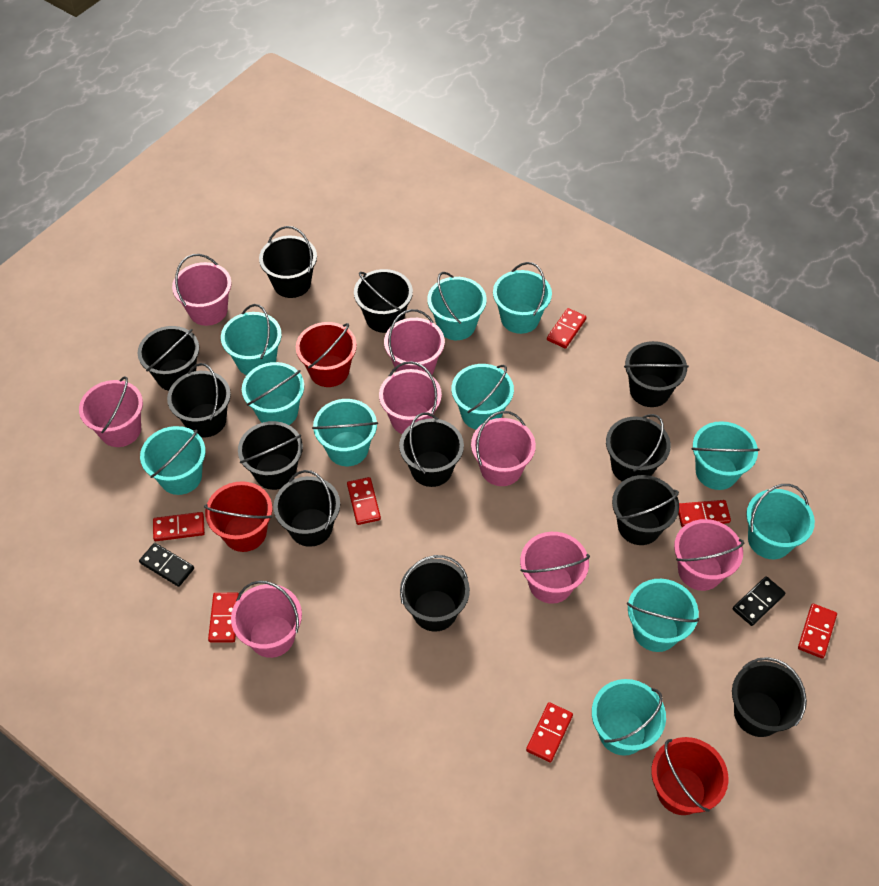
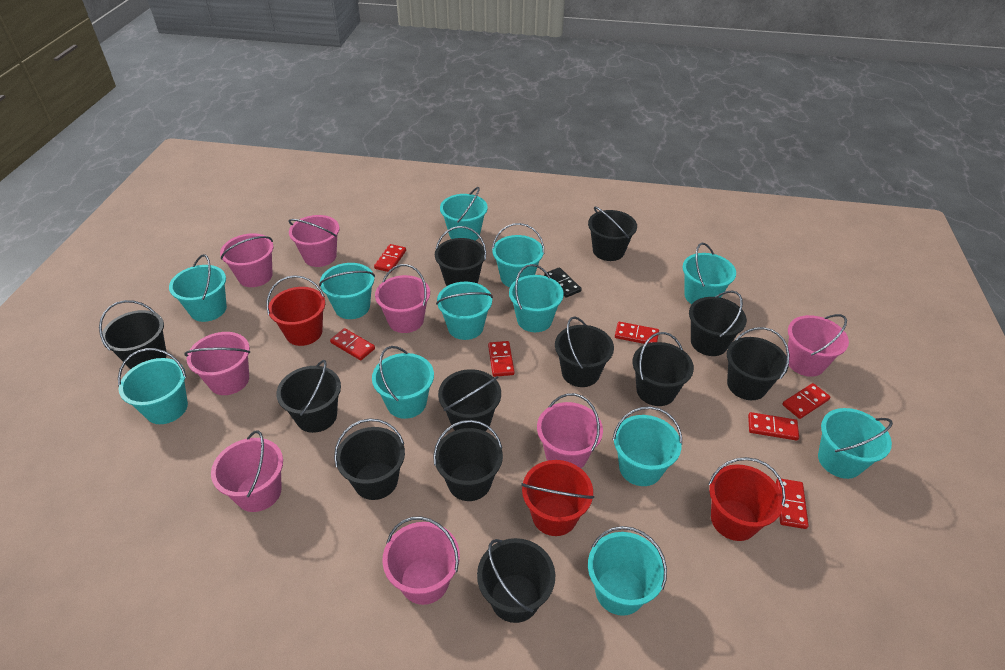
black domino: [139,543,194,587] [733,576,785,626] = 2 -> [544,267,582,298] = 1
turquoise bucket: [140,426,206,495] [221,304,282,375] [242,362,304,425] [312,399,378,466] [427,272,487,340] [452,364,514,430] [493,262,552,334] [592,679,666,756] [627,579,699,652] [692,421,760,490] [746,484,815,559] = 11 -> [118,348,188,424] [169,254,227,322] [319,263,375,319] [372,346,434,419] [436,282,493,340] [440,187,488,241] [492,223,544,287] [509,264,564,332] [588,526,667,616] [612,406,682,486] [683,243,736,304] [818,408,893,479] = 12

